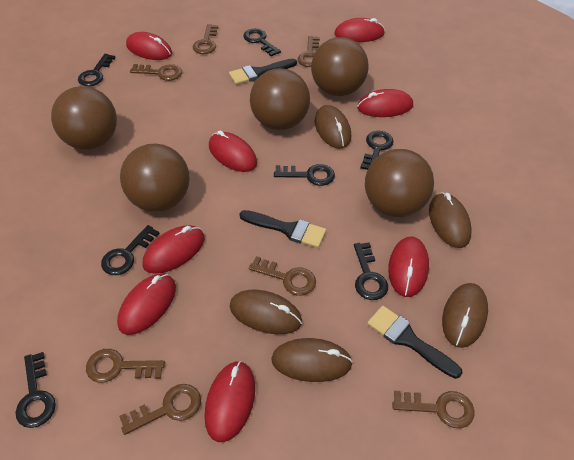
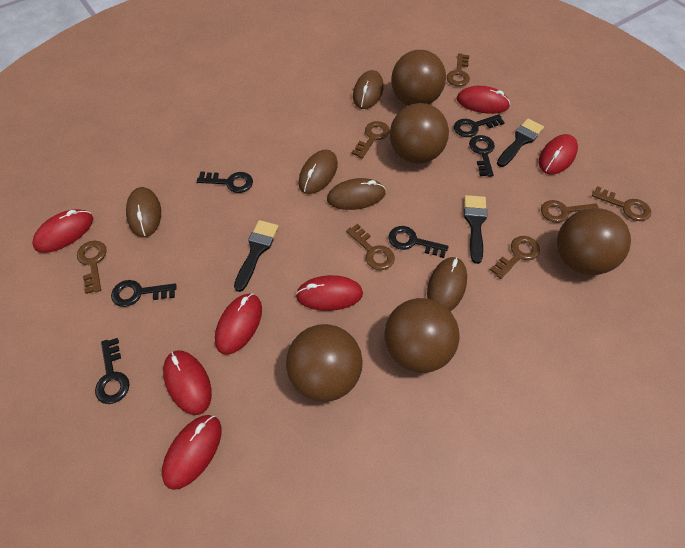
black key: [15,352,56,428] [78,54,116,86] [101,225,160,275] [243,29,281,57] [274,164,335,186] [354,242,388,300] [360,131,394,170] = 7 -> [95,338,130,404] [111,280,177,307] [197,172,253,193] [388,226,449,258] [454,114,505,137] [469,135,495,177] = 6
red mouse: [117,274,176,335] [126,32,172,60] [142,225,205,274] [204,361,255,442] [209,131,257,172] [334,18,385,42] [357,89,413,117] [388,237,429,297] = 8 -> [32,209,93,253] [162,415,221,490] [163,350,212,415] [215,293,262,355] [296,275,363,311] [456,86,510,114] [539,134,578,174] = 7

